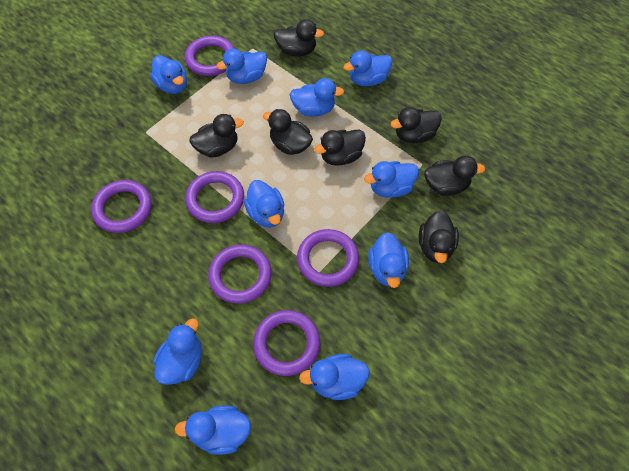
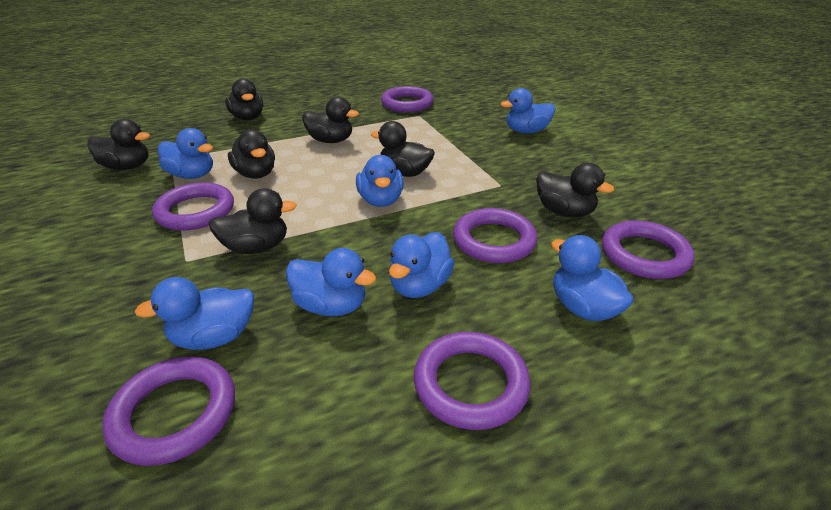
blue duck: [150,55,187,94] [153,318,202,385] [175,405,251,455] [217,49,267,84] [244,180,285,228] [290,78,344,117] [299,354,370,400] [343,51,392,86] [364,161,419,198] [368,232,409,288] = 10 -> [134,277,254,350] [158,128,213,179] [286,248,376,316] [356,155,404,207] [389,232,455,298] [500,88,556,133] [551,235,634,321] = 7

